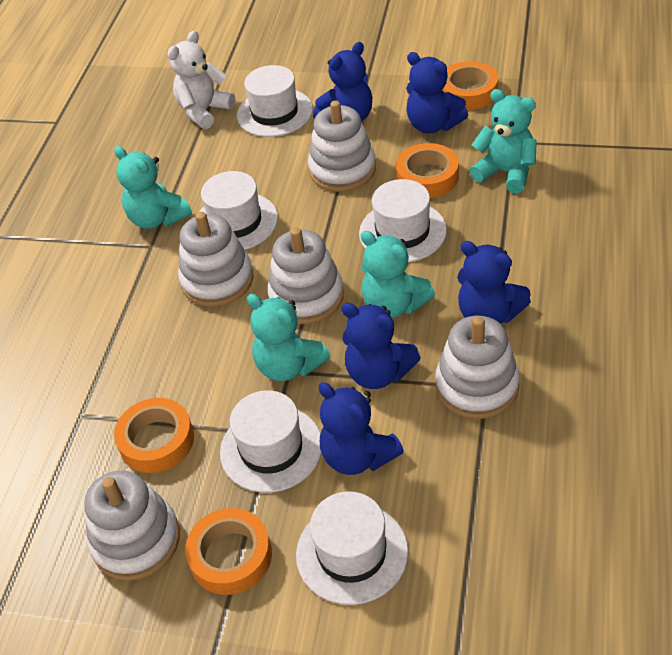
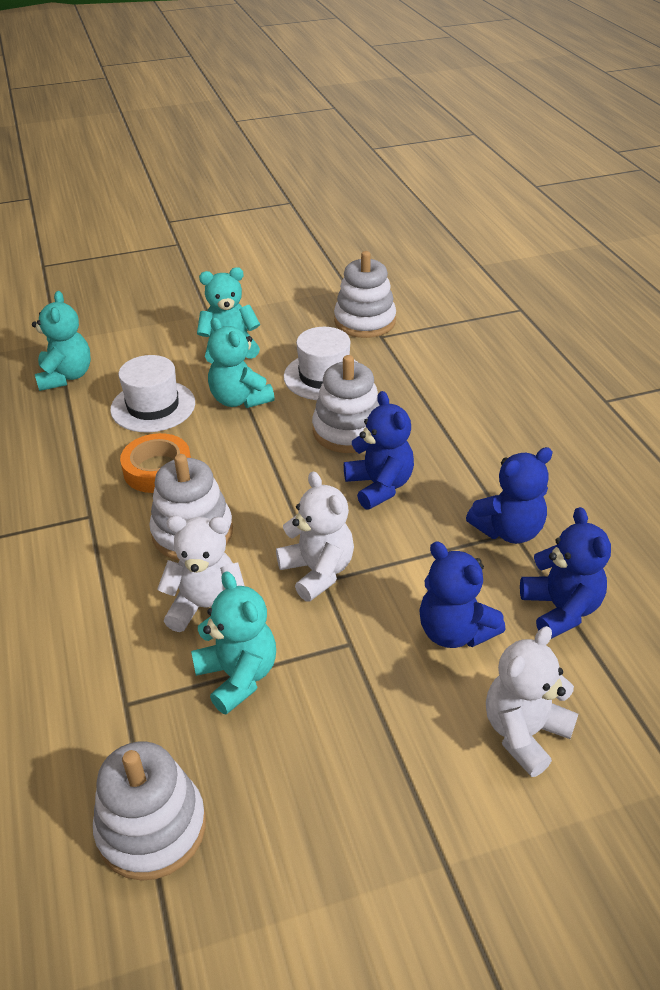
blue teddy bear: [313,42,372,122] [318,382,404,475] [341,303,421,389] [406,52,468,134] [457,241,531,324] = 5 -> [344,391,414,510] [419,541,506,648] [466,447,553,544] [520,507,611,639] = 4
orange tape: [114,398,194,473] [185,508,272,595] [396,143,459,198] [442,61,498,110] = 4 -> [120,433,191,493] = 1
white hat: [199,171,278,250] [220,390,322,493] [237,65,313,137] [296,491,408,605] [359,179,447,262] = 5 -> [110,355,195,432] [284,327,357,400] = 2
white stacking toy: [84,470,180,581] [178,212,253,307] [267,227,344,324] [308,100,376,192] [435,316,520,419] = 5 -> [93,742,206,881] [149,454,233,560] [312,355,380,453] [334,251,396,338] = 4
white teddy bear: [168,31,235,129] = 1 -> [157,516,245,632] [276,472,354,602] [486,626,578,777] = 3

